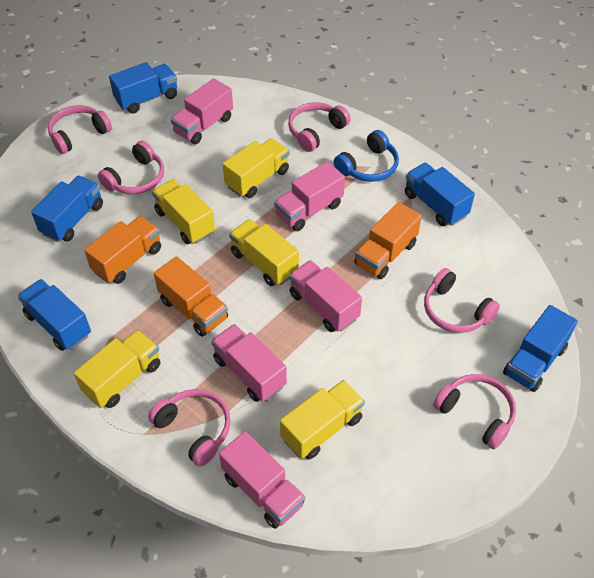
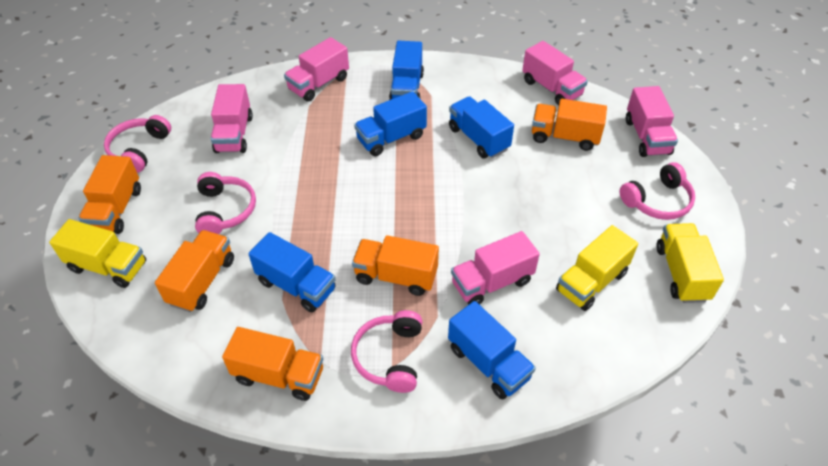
blue headphones: [334,130,399,182] = 1 -> none = 0
orange truck: [84,216,161,284] [154,256,228,337] [354,202,422,279] = 3 -> [78,155,141,234] [155,230,234,312] [222,327,323,401] [352,235,439,296] [532,99,607,151] = 5
pink headphones: [48,105,112,154] [98,141,164,194] [148,389,231,466] [288,102,351,152] [424,268,500,333] [433,374,516,449] = 6 -> [104,115,171,173] [195,172,256,234] [351,310,422,393] [620,162,695,220] = 4
yellow truck: [74,330,161,408] [152,179,215,244] [223,138,289,198] [229,219,299,286] [280,380,365,459] = 5 -> [49,219,146,288] [556,225,638,311] [656,223,724,303] = 3

